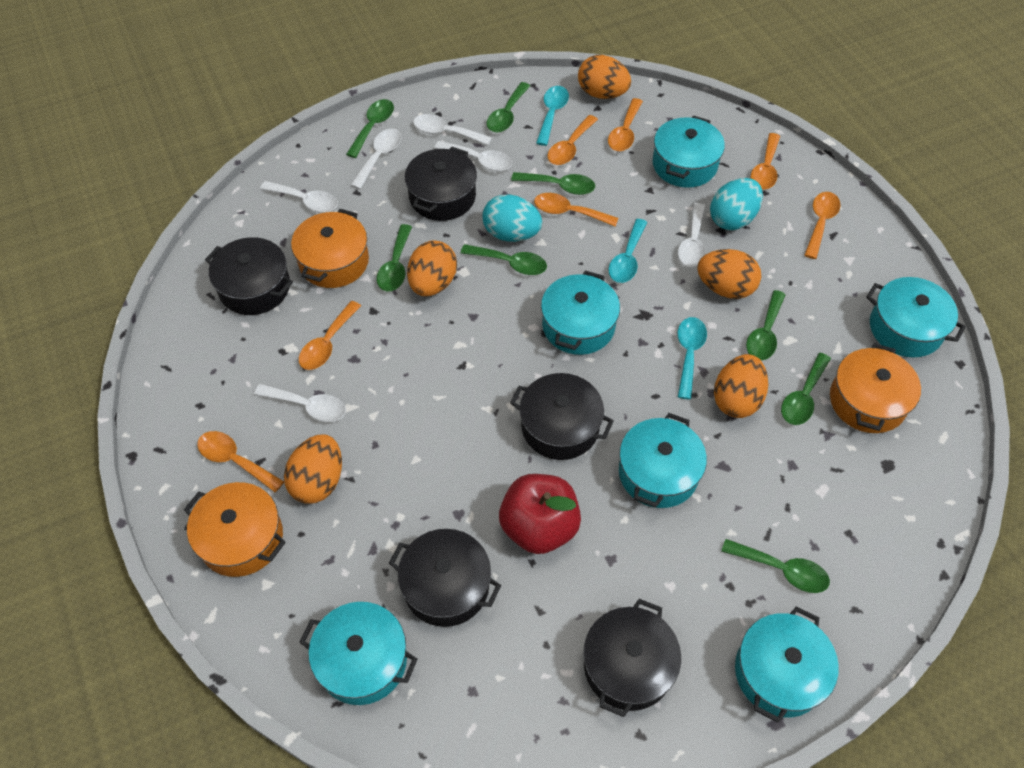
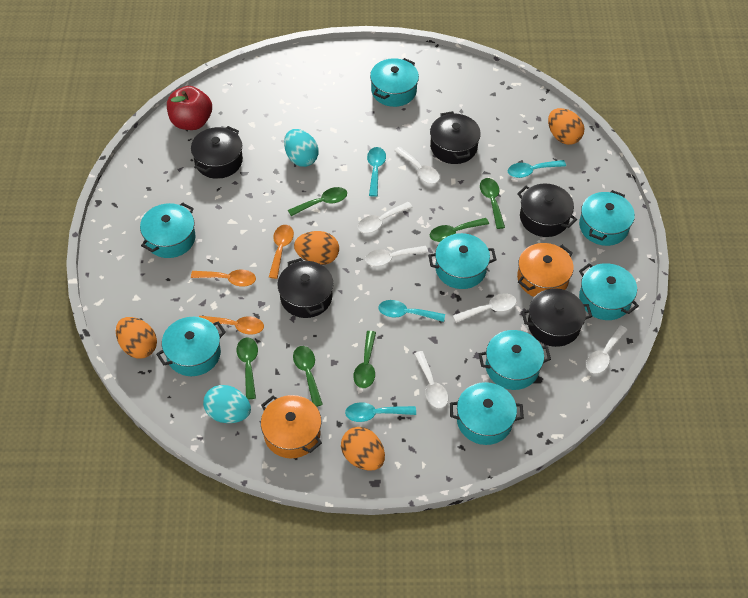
green spoon: [346,99,394,158] [377,224,412,291] [461,244,547,275] [487,82,530,133] [511,172,595,195] [722,539,830,593] [746,290,786,360] [781,353,831,425] = 8 -> [236,337,258,399] [288,187,347,216] [293,346,323,407] [353,331,376,388] [430,218,489,242] [480,178,505,229] = 6
orange egg: [284,434,342,504] [407,240,457,296] [578,55,631,99] [697,249,761,299] [714,354,768,418] = 5 -> [116,317,157,359] [294,231,339,265] [341,427,385,471] [548,108,584,145] = 4
orange pot: [184,482,286,577] [291,209,369,288] [830,343,921,433] = 3 -> [261,395,322,458] [517,243,574,297] = 2
orange spoon: [197,431,284,492] [299,301,361,370] [534,193,618,227] [547,115,598,165] [608,98,643,151] [751,133,780,189] [804,192,840,259] = 7 -> [191,270,256,287] [199,316,264,335] [269,225,294,279] = 3
turquoise pot: [299,602,417,705] [541,270,620,355] [619,413,707,508] [653,116,725,188] [735,606,839,723] [866,277,966,358] = 6 -> [140,202,195,258] [156,317,226,376] [370,58,419,107] [428,233,496,289] [450,382,524,445] [479,330,551,390] [579,190,635,246] [579,263,639,320] = 8
turquoise spoon: [536,86,569,146] [609,219,647,283] [678,317,707,400] = 3 -> [345,402,416,422] [367,147,386,197] [378,300,445,322] [508,160,566,178] = 4

